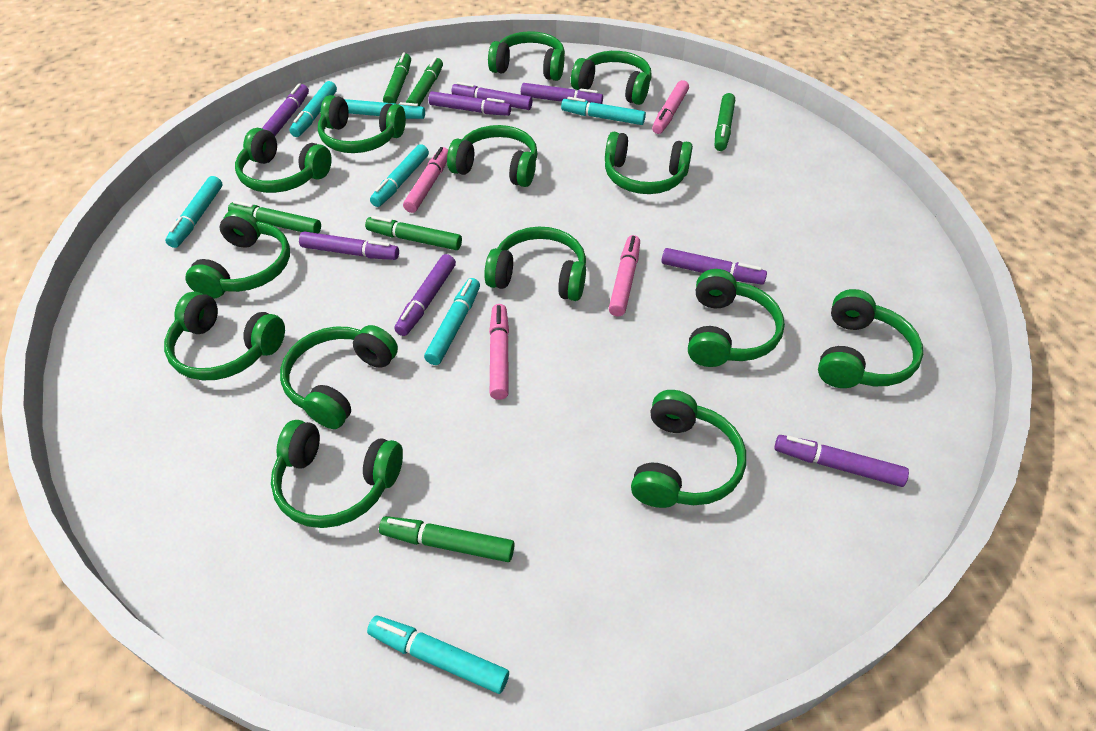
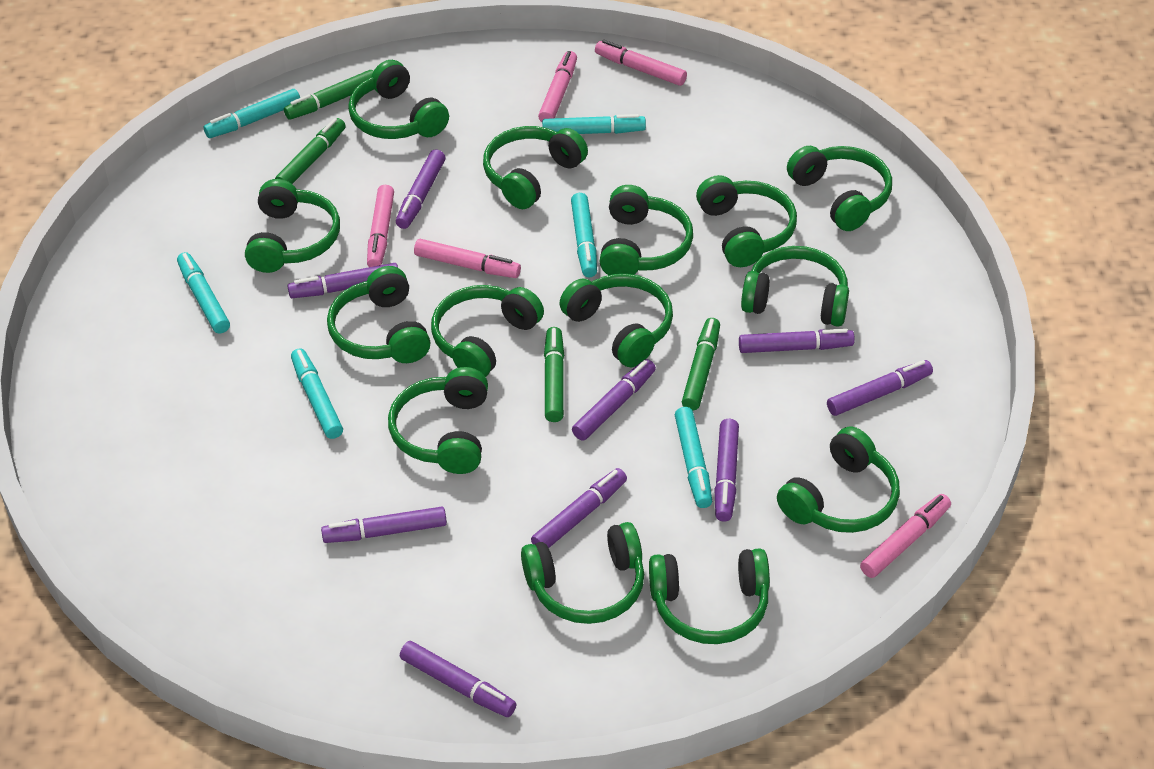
green marker: [228,201,321,233] [365,216,462,250] [379,516,515,562] [383,52,411,104] [406,57,443,106] [715,93,735,151] = 6 -> [275,118,346,184] [284,70,373,120] [544,327,564,422] [682,318,720,411] = 4
pink marker: [403,147,448,213] [489,304,509,400] [609,235,640,316] [652,80,689,134] = 4 -> [367,185,394,267] [414,239,521,278] [538,51,577,122] [595,40,687,86] [860,494,951,578] = 5
purple marker: [262,83,309,136] [299,231,399,260] [394,254,456,336] [429,91,511,116] [451,82,532,110] [521,83,603,104] [662,248,767,285] [774,435,909,487] = 8 -> [288,263,398,298] [321,507,447,543] [396,149,445,229] [400,641,516,717] [531,468,627,548] [572,359,656,441] [714,419,739,522] [739,329,855,353] [827,360,933,416] = 9
turquoise marker: [165,176,223,248] [289,81,337,137] [344,99,425,119] [367,616,509,694] [370,144,429,207] [424,278,480,365] [561,97,646,125] = 7 -> [177,252,230,334] [204,89,300,138] [291,348,343,439] [542,114,646,134] [571,193,597,277] [675,407,712,508] = 6

